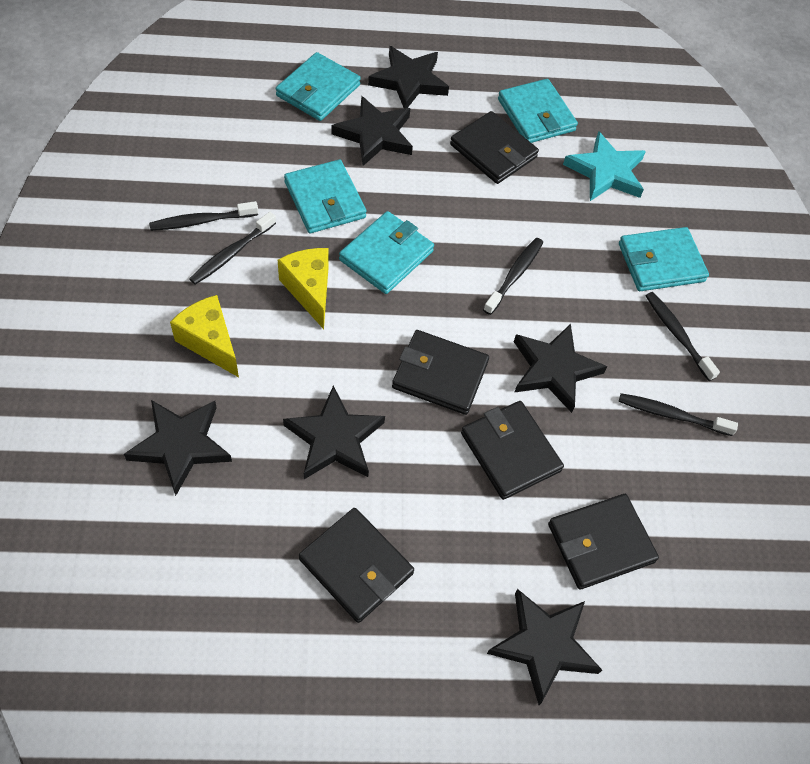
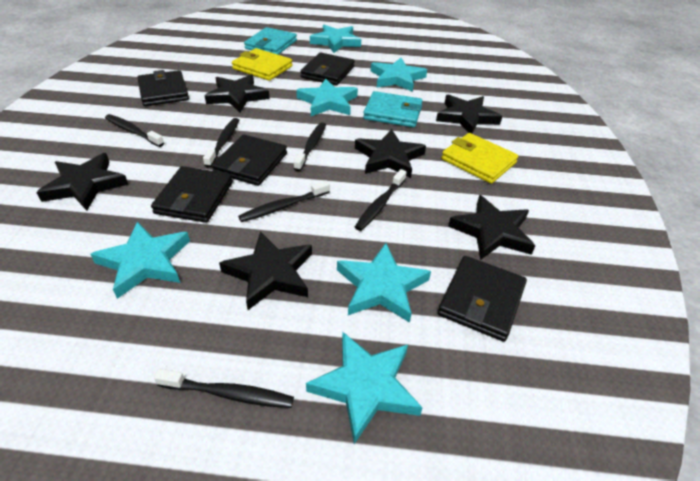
black toothbrush: [149,201,258,231] [189,212,276,285] [483,238,543,315] [619,393,738,436] [646,292,720,381] = 5 -> [105,114,164,147] [154,369,294,408] [203,118,239,167] [238,181,330,222] [294,122,326,171] [355,169,406,231] = 6
turquoise star: [563,131,646,201] = 1 -> [91,222,190,299] [296,79,358,116] [306,331,423,444] [310,25,361,53] [337,243,431,323] [371,58,427,92] = 6
turquoise wallet: [276,52,361,121] [284,160,366,233] [339,211,434,294] [498,79,578,143] [619,227,709,291] = 5 -> [244,27,297,55] [363,91,423,127] = 2
yellow cheese: [170,295,239,377] [278,248,328,329] = 2 -> none = 0
yellow wallet: none = 0 -> [232,48,292,81] [441,133,519,184] = 2

